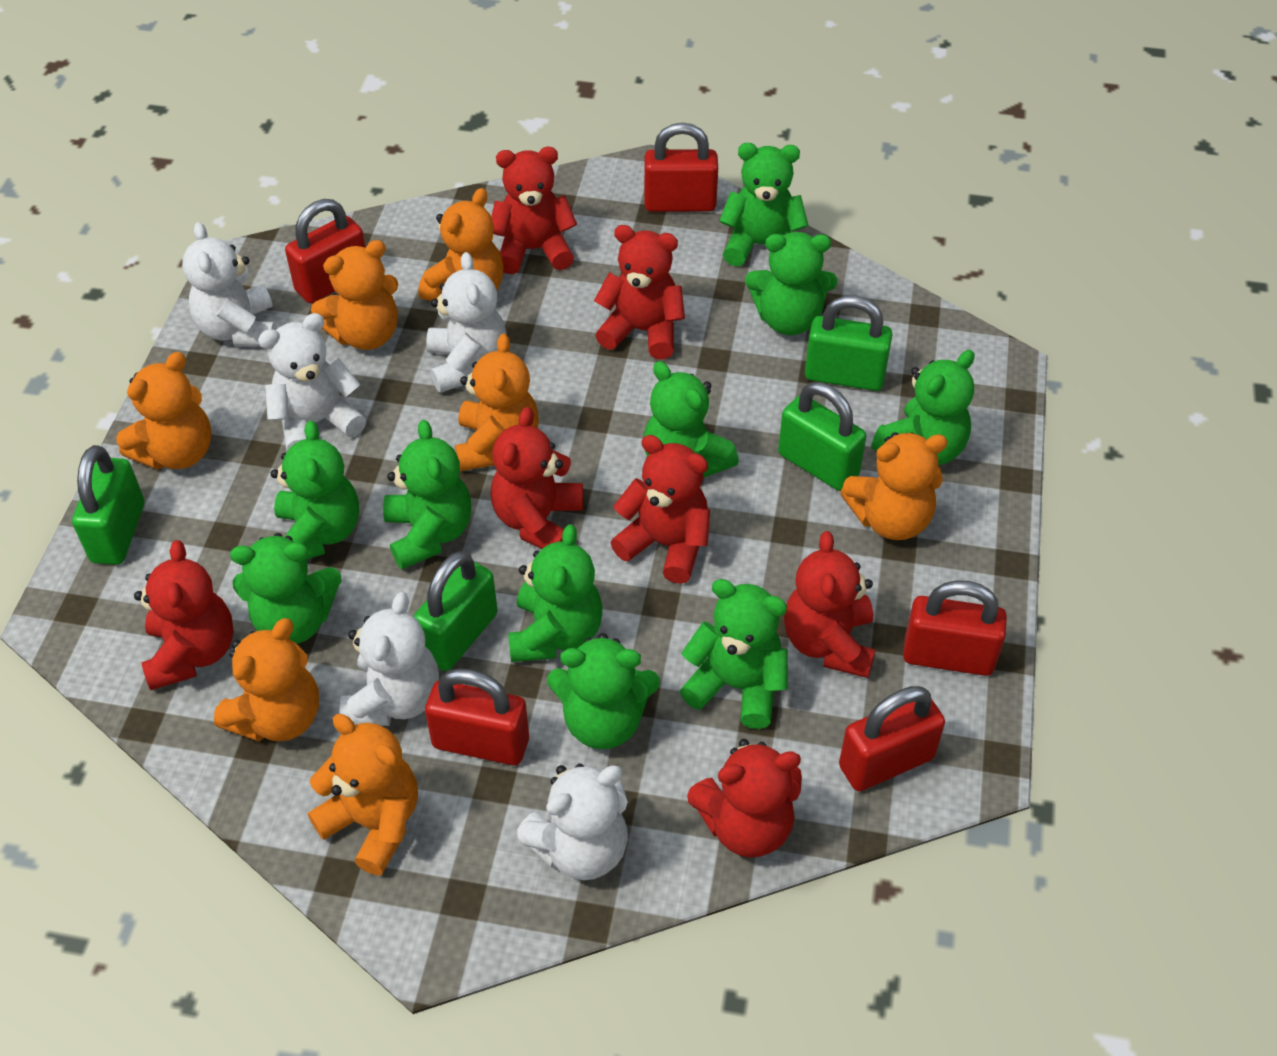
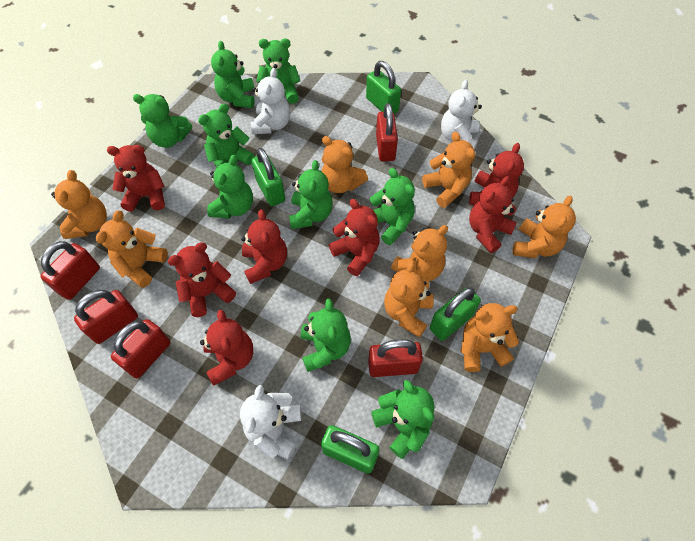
green teddy bear: [230,533,341,644] [271,420,359,559] [383,420,471,569] [508,524,602,662] [547,633,660,749] [644,361,739,478] [680,579,788,729] [719,143,808,266] [745,232,837,335] [871,350,974,465] = 10 -> [133,94,192,148] [198,103,255,168] [207,155,253,219] [211,41,255,108] [256,38,300,104] [289,160,333,229] [301,299,351,372] [370,168,415,245] [371,380,435,459] = 9
orange teddy bear: [116,352,212,470] [214,618,319,742] [308,714,418,875] [311,240,398,350] [418,188,504,301] [455,334,539,471] [840,432,948,540] = 7 -> [51,170,107,239] [96,210,168,288] [322,136,368,193] [384,261,434,338] [391,225,448,282] [422,131,475,208] [460,303,519,372] [513,196,576,258] = 8
white teddy bear: [182,222,277,347] [258,313,366,451] [340,592,439,726] [426,252,507,393] [516,763,628,880] = 5 -> [240,385,301,460] [251,68,290,134] [441,80,482,150] = 3

